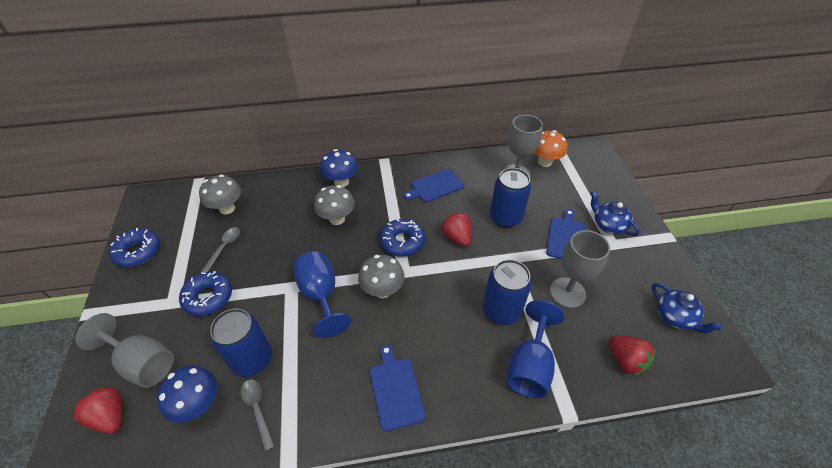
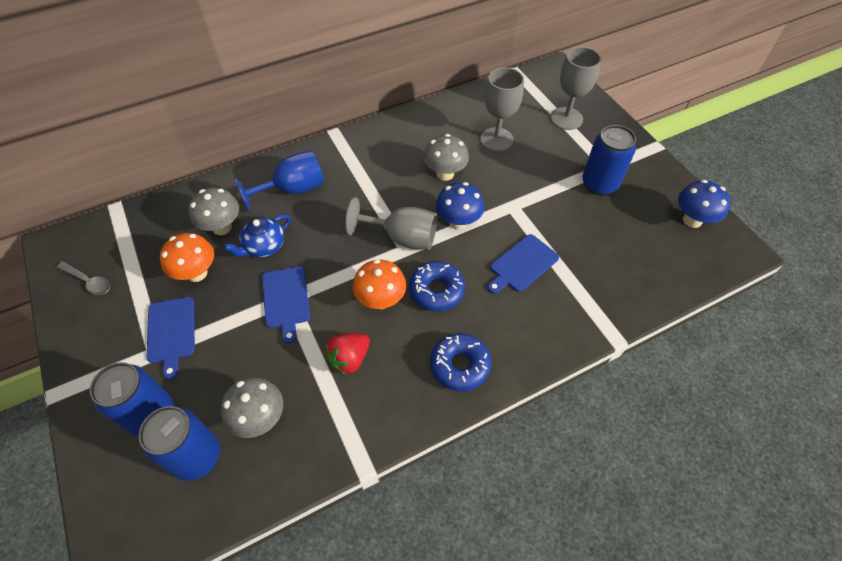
blue donut: [109,228,160,267] [179,271,232,316] [380,219,425,257] = 3 -> [409,261,465,311] [430,333,491,391] = 2
blue goblet: [293,251,351,338] [507,300,565,398] = 2 -> [234,150,324,212] = 1
blue teapot: [591,191,640,236] [652,283,723,334] = 2 -> [223,214,291,257] = 1
grey spoon: [201,227,240,272] [240,379,275,451] = 2 -> [56,261,110,295] = 1
orange mushroom: [534,130,567,167] = 1 -> [160,233,214,282] [353,259,406,309] = 2
red strawberry: [72,386,122,434] [441,212,471,247] [609,336,656,376] = 3 -> [325,333,370,376] = 1

